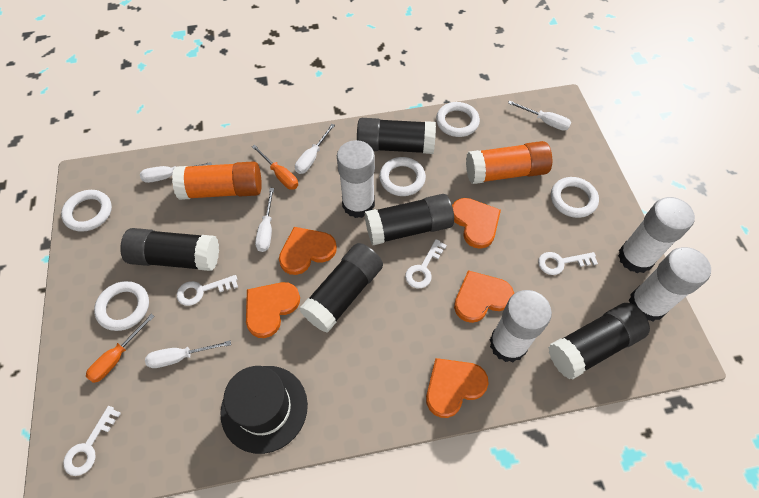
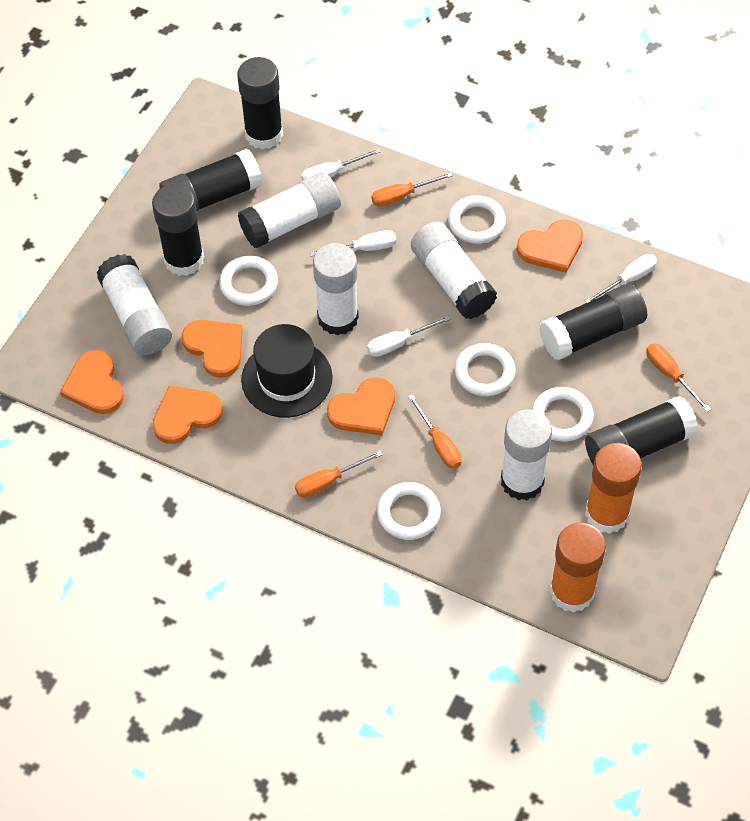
orange screwdriver: [86,314,155,383] [252,145,298,190] = 2 -> [295,451,383,497] [371,172,453,207] [408,394,462,469] [646,343,711,412] = 4
white glue stick: [337,140,375,218] [490,290,552,362] [618,197,695,273] [629,247,711,322] = 4 -> [96,254,172,355] [238,172,341,248] [313,243,359,335] [411,222,497,319] [501,410,552,500] = 5
white key: [63,406,121,476] [177,275,238,306] [405,239,447,288] [538,252,598,275] = 4 -> none = 0
white screwdriver: [140,162,212,183] [145,340,231,368] [255,188,274,252] [295,124,335,174] [508,101,571,131] = 5 -> [301,148,380,181] [310,230,396,257] [367,315,451,357] [585,254,657,303] = 4

